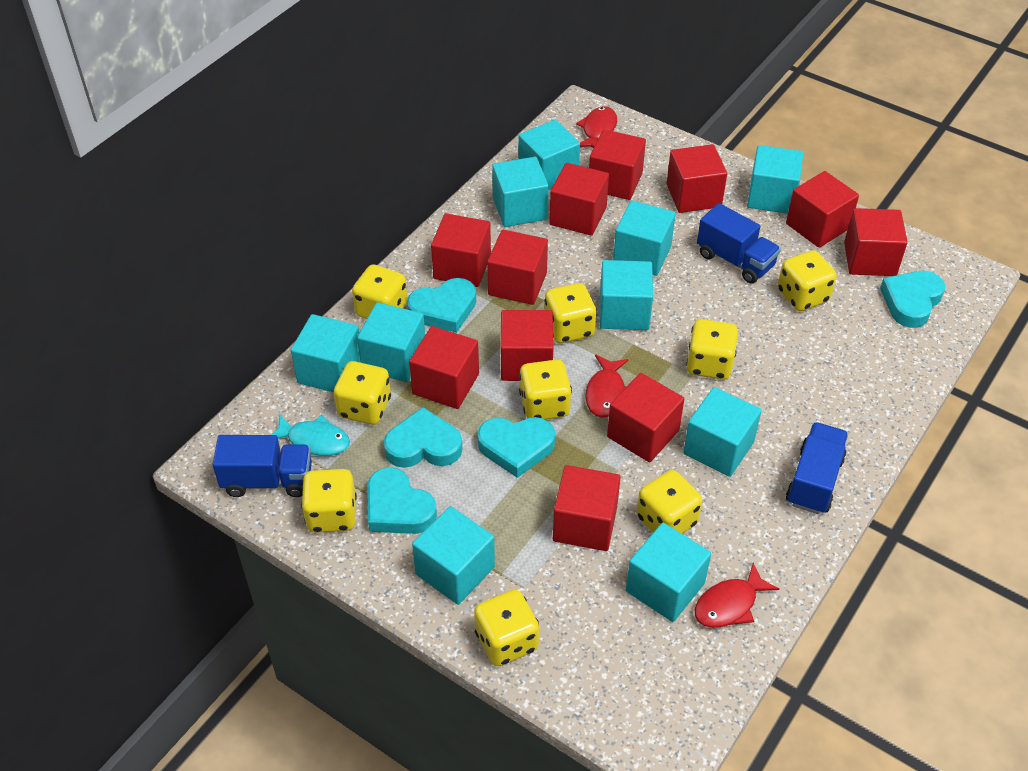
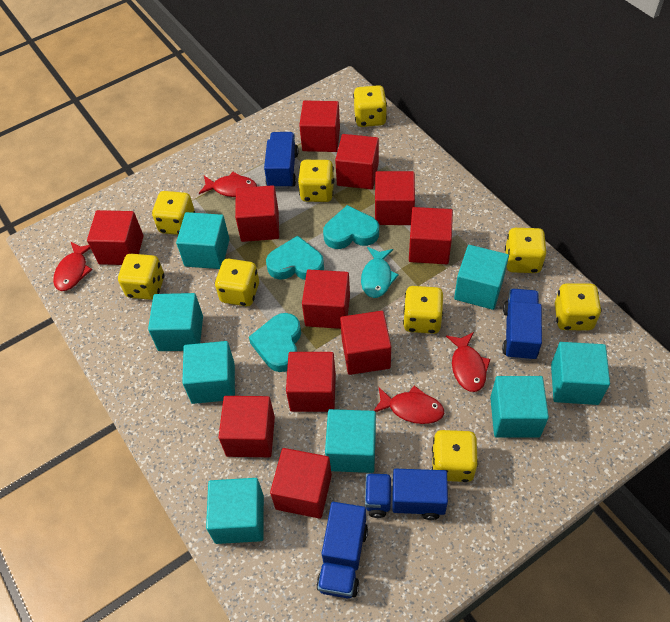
blue truck: [212,435,312,497] [697,203,781,283] [786,422,848,514] = 3 -> [264,132,298,189] [316,502,368,599] [365,469,448,520] [502,289,542,361] = 4
red fish: [576,106,617,148] [585,355,629,418] [695,563,779,628] = 3 -> [53,242,92,291] [199,172,257,197] [373,385,444,424] [446,332,491,392] = 4
turquoise cube: [291,314,361,392] [357,302,425,382] [412,506,495,605] [492,157,549,227] [518,120,580,190] [600,260,653,330] [613,200,676,276] [626,523,711,622] [683,387,762,477] [747,145,803,214] = 10 -> [148,293,203,351] [176,212,230,269] [182,341,235,404] [206,478,264,544] [325,409,376,473] [454,245,509,310] [490,376,549,438] [551,342,610,405] = 8
turquoise heart: [367,467,437,534] [384,407,463,468] [407,278,476,333] [477,417,555,478] [880,271,945,328] = 5 -> [249,313,301,372] [266,236,324,280] [323,205,379,249] = 3

